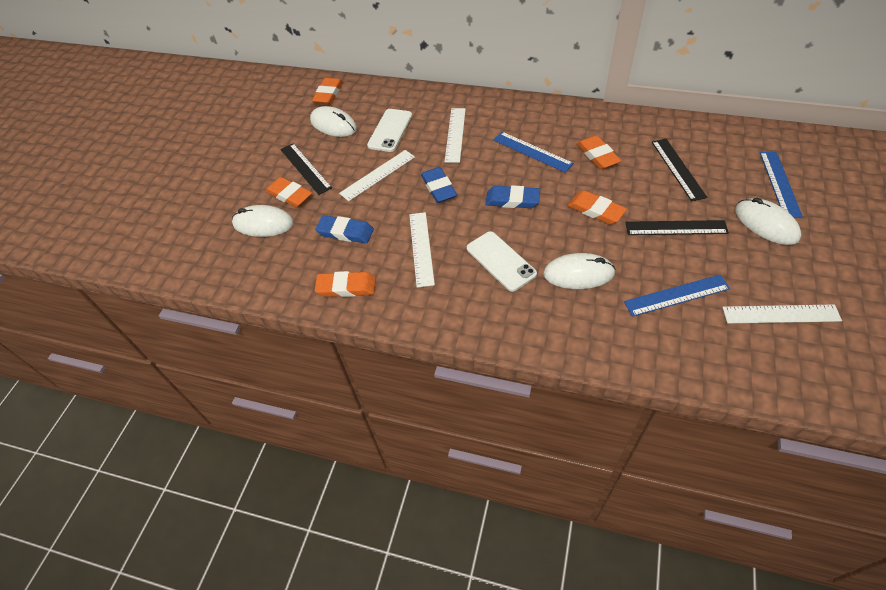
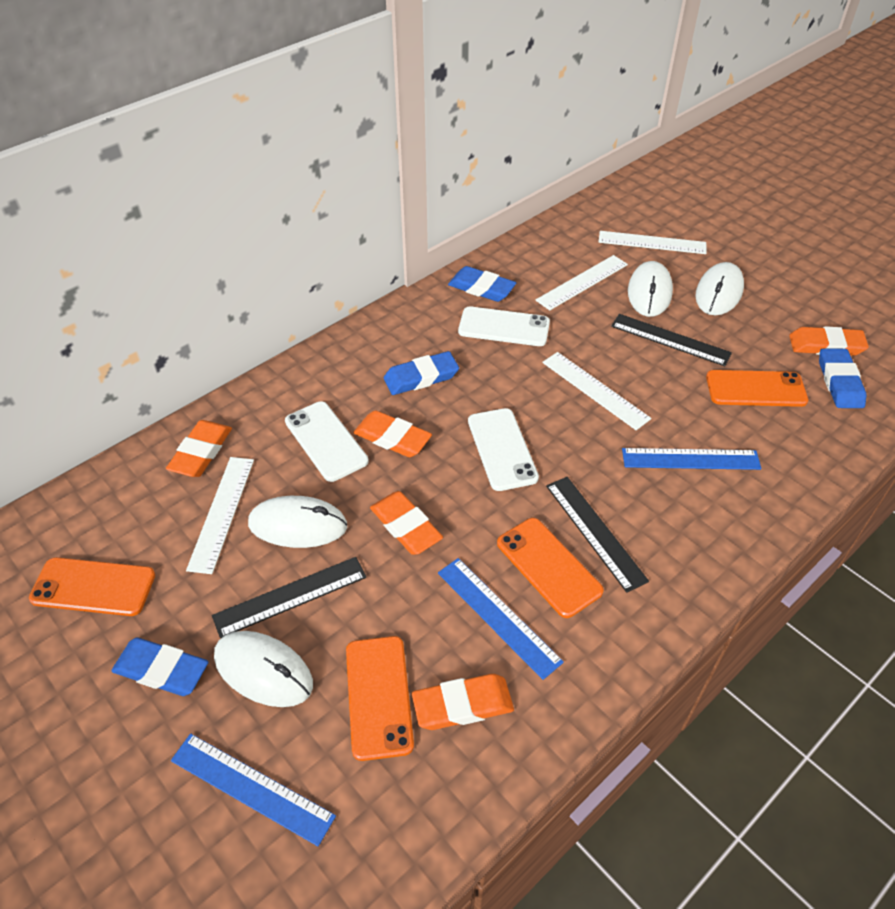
blue eraser: [316,215,374,243] [421,167,457,203] [485,185,540,208] = 3 -> [111,638,208,696] [384,351,459,395] [448,266,516,302] [819,348,866,408] = 4
orange phone: none = 0 -> [29,557,155,616] [346,636,414,761] [497,518,604,618] [706,370,808,407] = 4
white phone: [367,109,412,152] [467,231,537,292] = 2 -> [285,401,369,482] [458,306,550,346] [468,408,539,491] = 3

